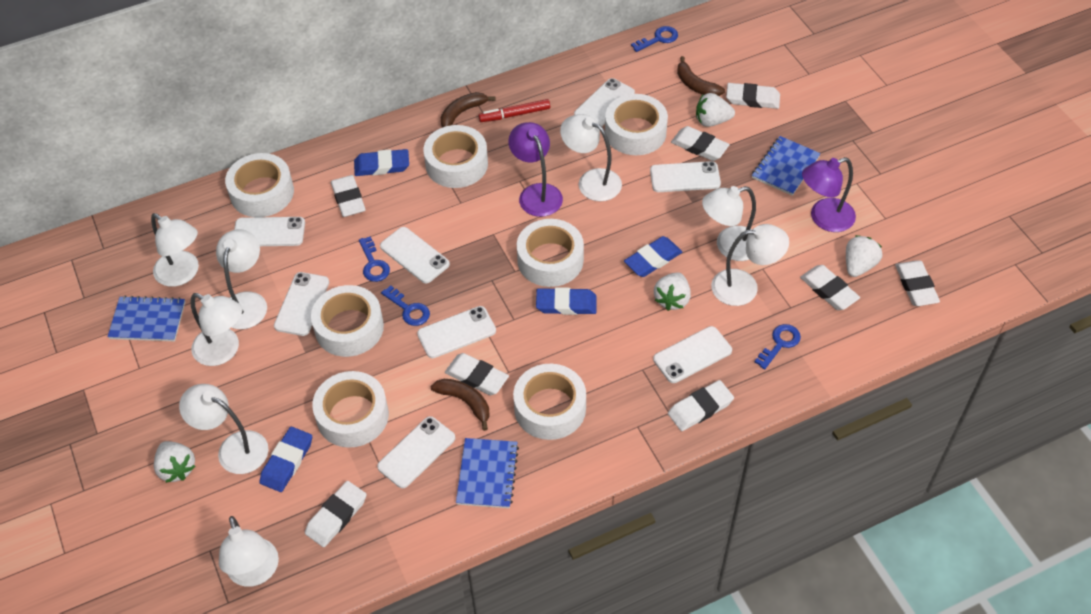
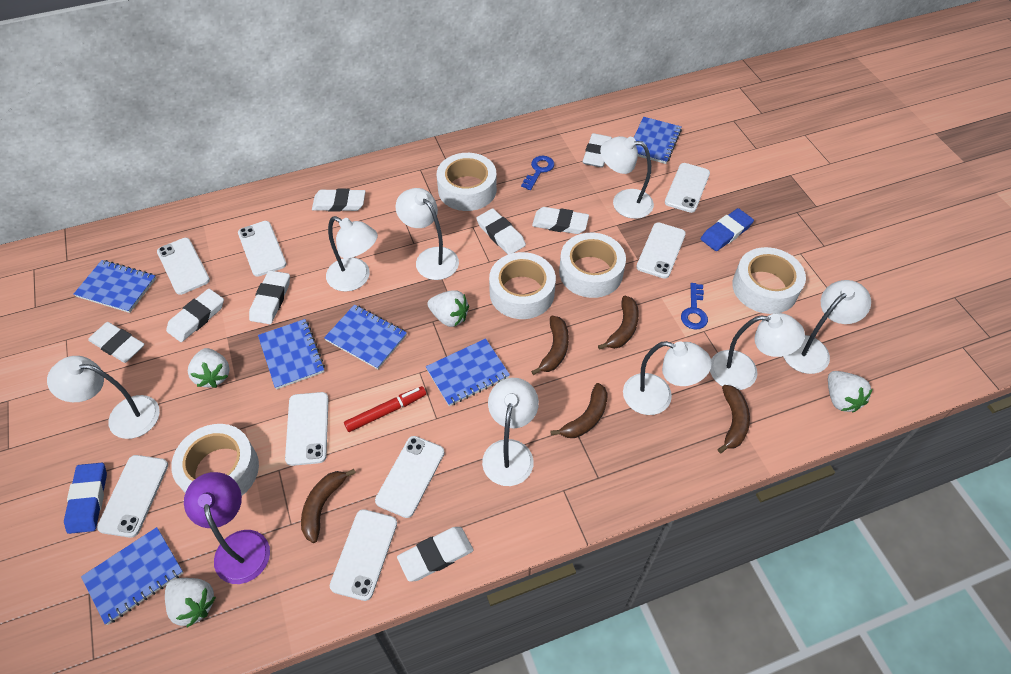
blue eraser: [259,427,312,492] [354,149,409,176] [536,287,597,315] [624,236,682,277] = 4 -> [64,463,107,534] [701,208,754,251] = 2
blue key: [359,236,390,282] [381,285,430,326] [631,26,678,52] [755,324,801,369] = 4 -> [521,156,554,190] [681,283,708,330] = 2
blue notebook: [107,296,185,341] [456,438,519,508] [752,136,821,196] = 3 -> [74,260,156,313] [81,527,184,625] [258,319,325,389] [324,305,407,369] [426,338,510,406] [634,117,682,164] = 6
brown banana: [431,379,489,431] [441,92,496,127] [677,56,725,96] = 3 -> [301,469,356,543] [531,316,569,375] [550,383,608,438] [598,295,639,350] [718,385,750,453] = 5
purple lamp: [508,122,563,217] [802,157,856,232] = 2 -> [184,472,270,584] = 1
white tape: [225,153,294,217] [311,285,384,357] [312,371,389,448] [423,125,488,188] [513,364,586,440] [517,219,584,287] [605,94,668,155] = 7 -> [171,424,259,495] [437,153,497,211] [489,252,556,319] [559,233,626,298] [732,247,806,314] = 5

